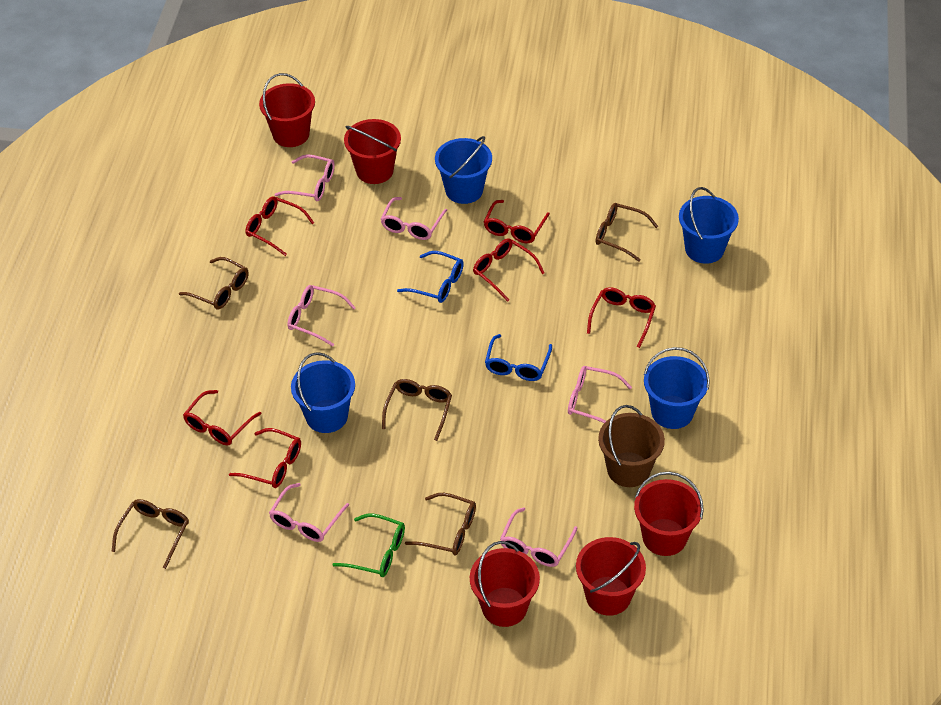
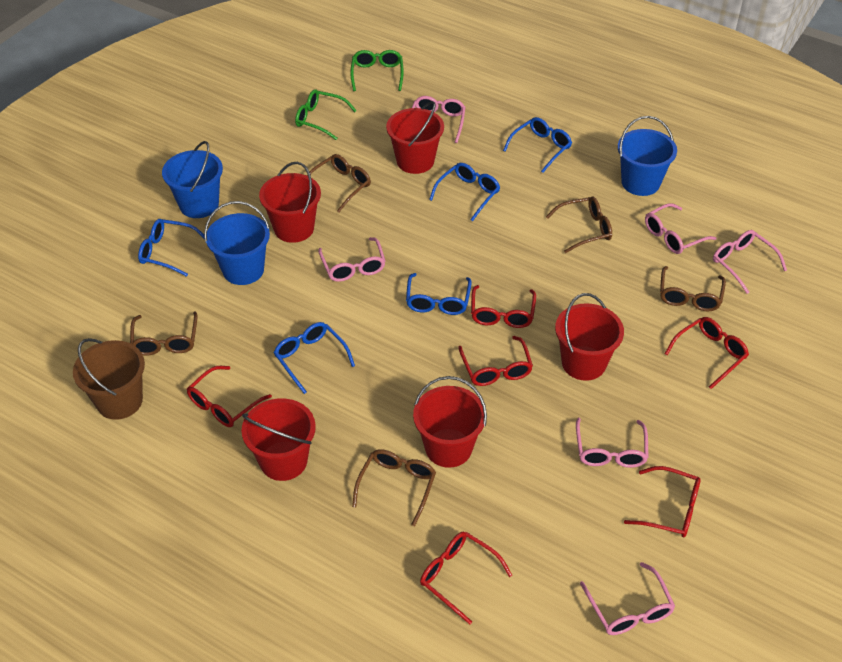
blue bucket: [291,352,355,433] [435,136,492,204] [644,347,710,429] [679,187,739,264] = 4 -> [162,141,223,218] [204,201,270,285] [618,116,677,196] = 3
blue glasses: [397,251,464,303] [485,334,552,381] = 2 -> [138,219,205,277] [274,322,355,394] [406,273,472,315] [429,163,500,221] [503,117,572,173] = 5
green glasses: [332,513,405,577] = 1 -> [295,89,357,140] [350,50,404,91] = 2

